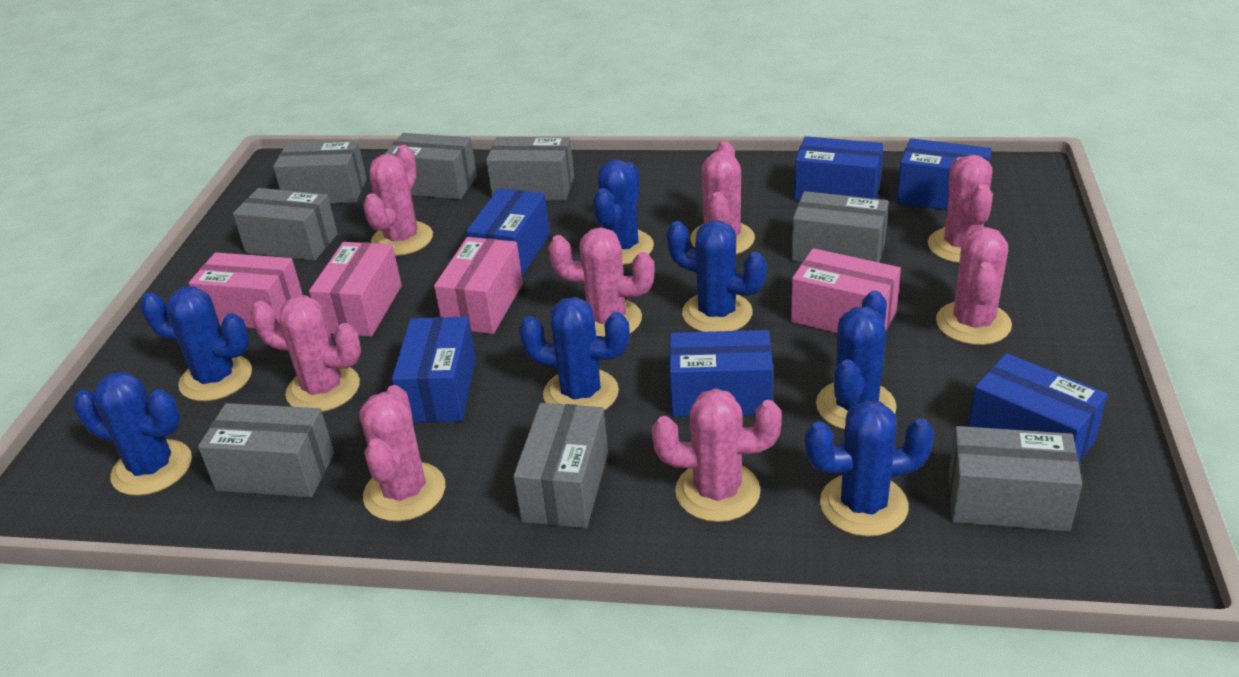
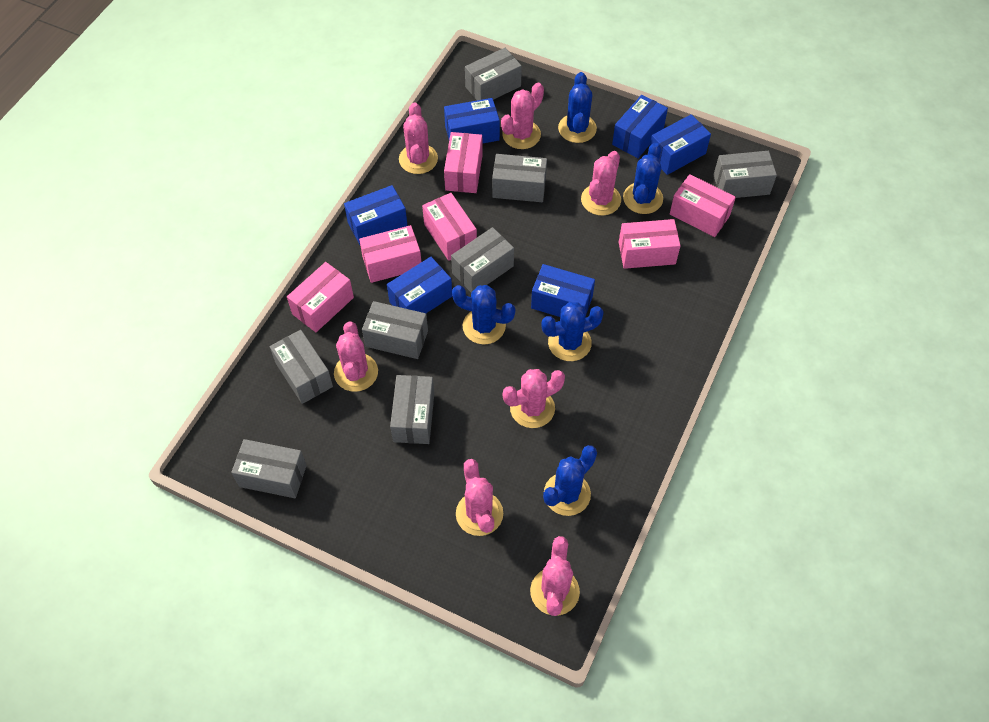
blue cactus: [73,372,192,496] [140,286,252,401] [519,297,630,411] [593,160,654,265] [667,221,767,332] [805,400,934,537] [816,291,897,430] = 7 -> [452,285,515,345] [541,302,604,361] [543,445,597,516] [558,72,597,143] [623,143,663,214] = 5
pink box: [189,252,303,329] [309,242,402,337] [434,237,523,334] [791,248,901,333] = 4 -> [287,262,354,332] [359,225,421,283] [422,193,477,261] [444,132,483,193] [619,219,681,269] [670,174,736,237] = 6
pink cactus: [250,295,361,412] [359,385,445,522] [363,145,433,256] [548,227,655,337] [652,388,782,522] [690,141,755,255] [928,155,993,263] [936,227,1012,345] = 8 -> [334,321,378,392] [399,103,438,174] [456,459,503,536] [501,83,544,149] [503,369,565,428] [530,536,580,616] [581,151,621,216] = 7

